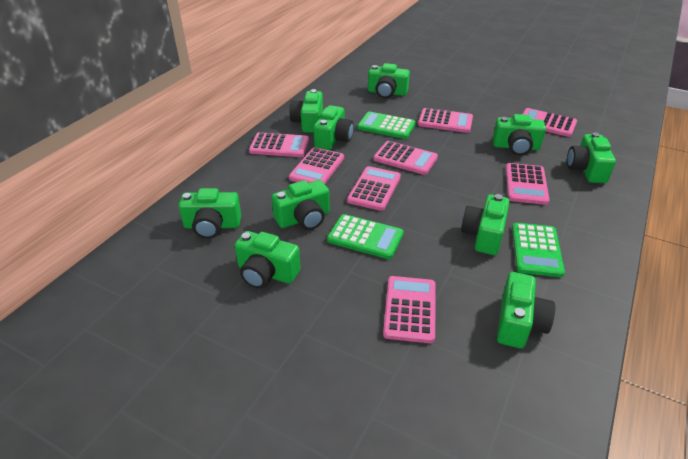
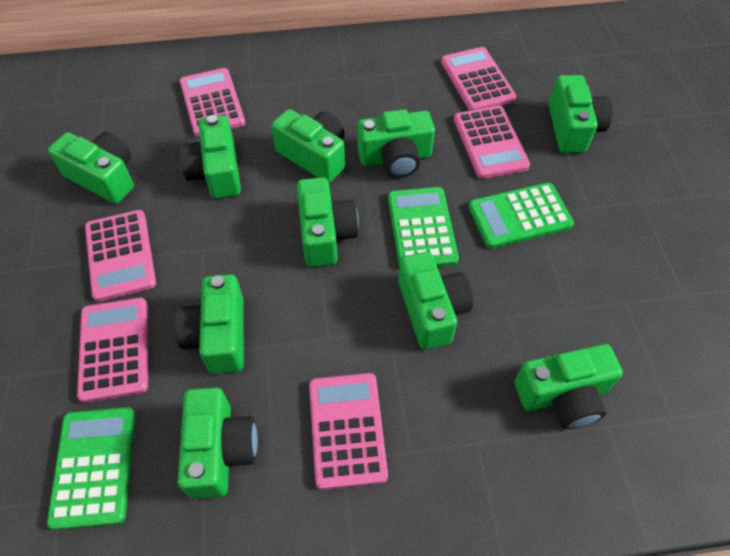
pink calculator: [249,132,309,157] [289,147,344,184] [347,166,401,211] [373,141,438,175] [383,276,436,343] [418,108,473,133] [506,163,550,205] [523,108,577,137] = 8 -> [77,298,148,403] [85,210,156,302] [180,68,245,137] [309,373,388,490] [441,47,516,111] [454,106,530,179] = 6

